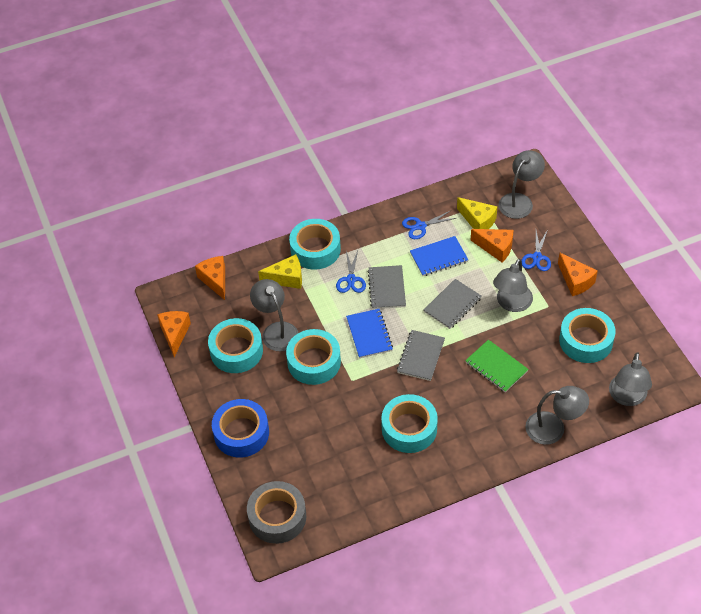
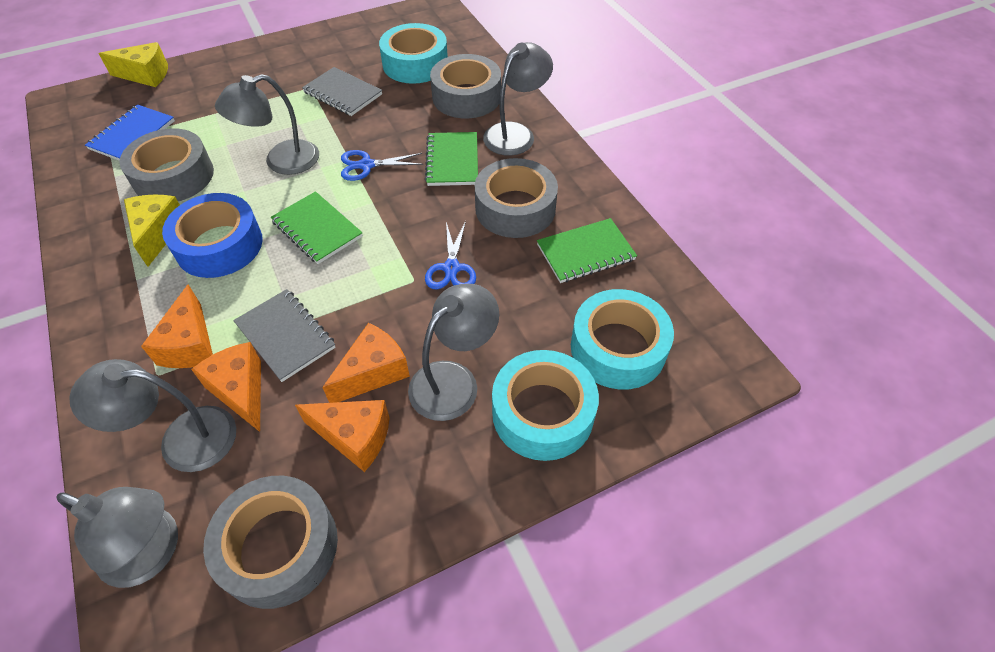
blue notebook: [346,309,393,358] [410,236,468,276] = 2 -> [85,105,175,161] = 1
blue scissors: [336,250,366,293] [402,210,456,239] [521,231,551,271] = 3 -> [341,150,423,181] [425,221,476,289] = 2
green notebook: [465,340,529,392] = 1 -> [270,191,363,264] [425,132,478,186] [537,218,637,283] = 3
grey notebook: [368,265,406,309] [397,330,445,381] [424,279,482,329] = 3 -> [233,289,336,382] [302,67,382,116] = 2
grey tape: [247,481,306,544] = 1 -> [119,128,214,201] [203,476,338,609] [430,54,501,118] [475,158,558,238] = 4
turquoise tape: [208,318,263,373] [286,329,341,385] [289,219,341,270] [381,394,438,453] [559,308,616,363] = 5 -> [379,23,448,84] [492,350,599,461] [571,289,674,390] = 3

